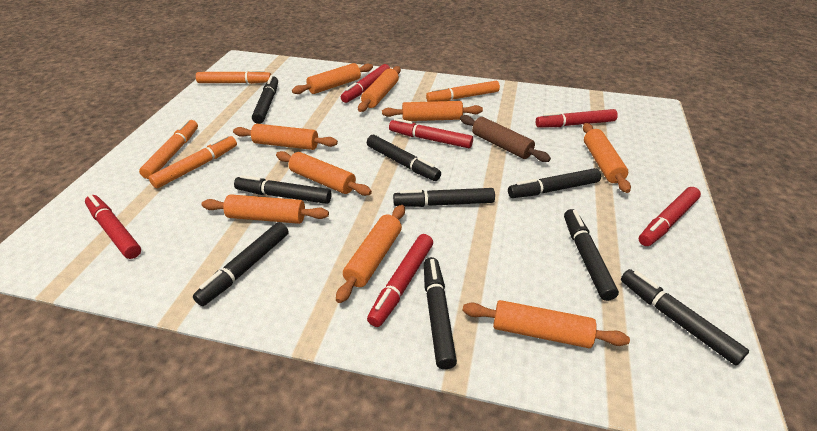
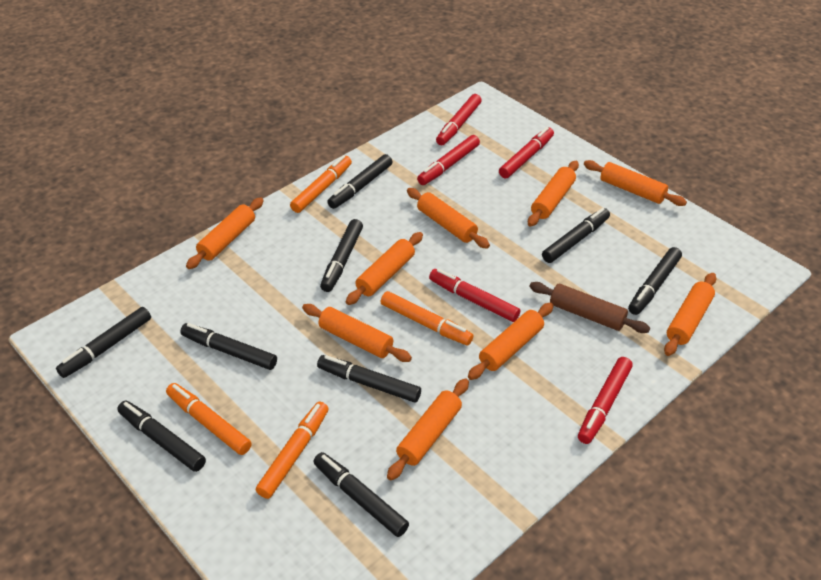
red marker: [85,194,141,259] [341,64,390,103] [367,234,433,327] [389,118,473,148] [536,109,618,128] [639,187,701,246] = 6 -> [417,135,480,185] [429,269,520,322] [436,94,482,145] [499,127,554,179] [578,357,633,444] = 5

